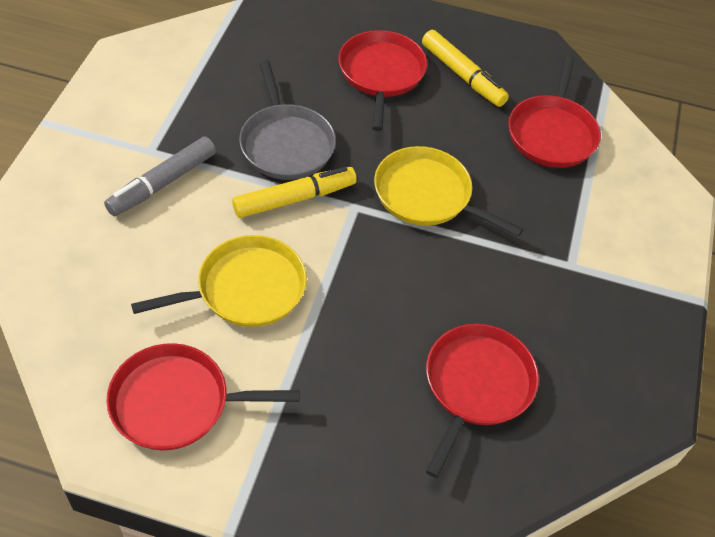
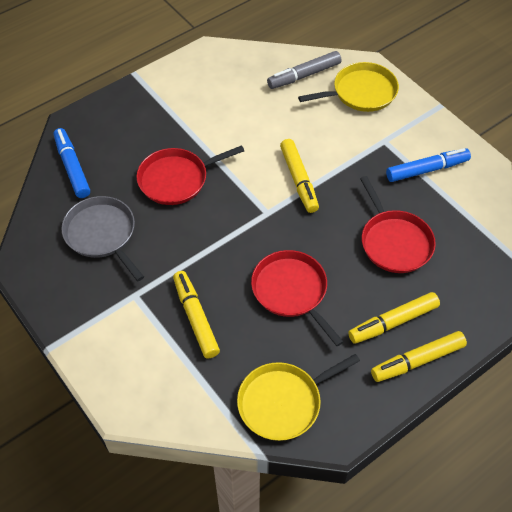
blue marker: none = 0 -> [54,128,90,198] [386,148,471,182] = 2
red pan: [106,343,300,450] [339,30,427,131] [426,324,539,478] [508,55,601,168] = 4 -> [137,145,244,205] [251,250,344,346] [360,176,436,273] = 3
yellow marker: [232,167,357,218] [422,30,509,107] = 2 -> [173,271,220,358] [280,139,319,213] [348,292,440,344] [371,331,467,382] = 4

